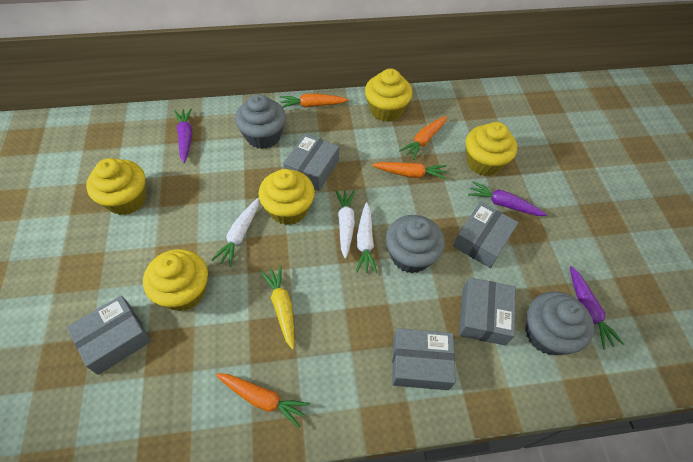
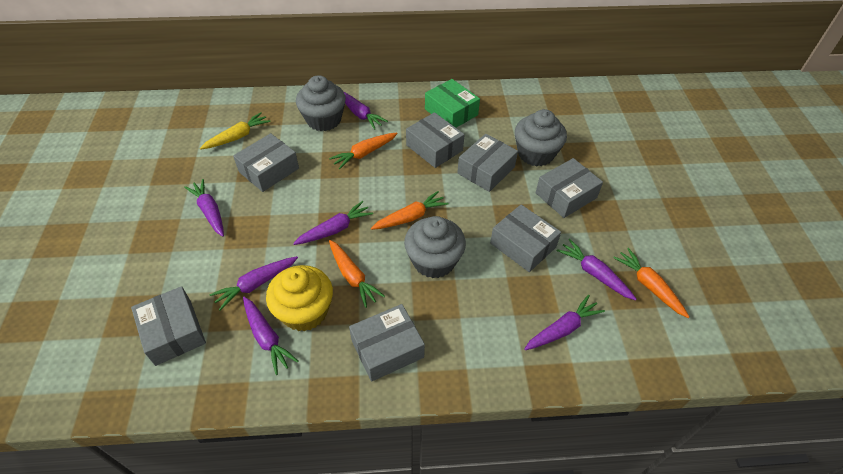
green box: none = 0 -> [425,79,480,128] = 1
grey box: [67,295,151,375] [283,133,339,191] [392,328,456,390] [453,202,519,268] [459,277,516,346] = 5 -> [131,286,206,366] [233,133,299,192] [349,304,425,382] [406,112,465,168] [457,134,518,192] [490,204,561,272] [536,158,603,218] = 7
purple carrot: [174,108,192,163] [468,181,547,216] [570,266,624,349] = 3 -> [184,179,224,237] [209,256,298,310] [243,297,298,375] [293,201,373,245] [344,92,388,130] [524,295,605,350] [557,239,636,300] = 7
white carrot: [212,198,259,267] [335,190,355,259] [356,202,377,273] = 3 -> none = 0
yellow cupcake: [86,158,146,215] [143,249,208,311] [258,169,315,225] [365,68,412,122] [465,122,517,176] = 5 -> [266,265,333,331] = 1

